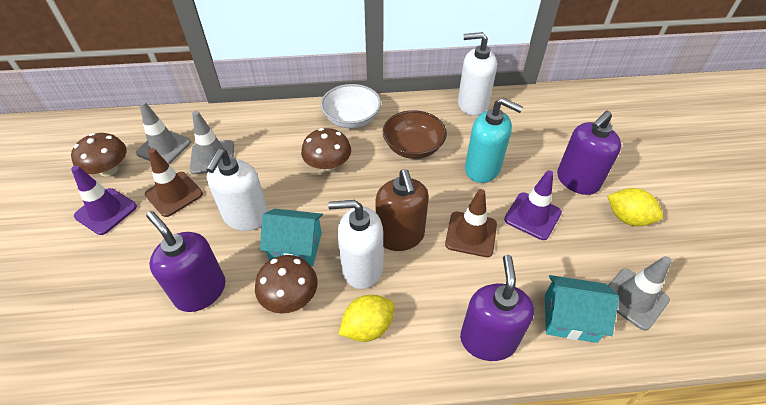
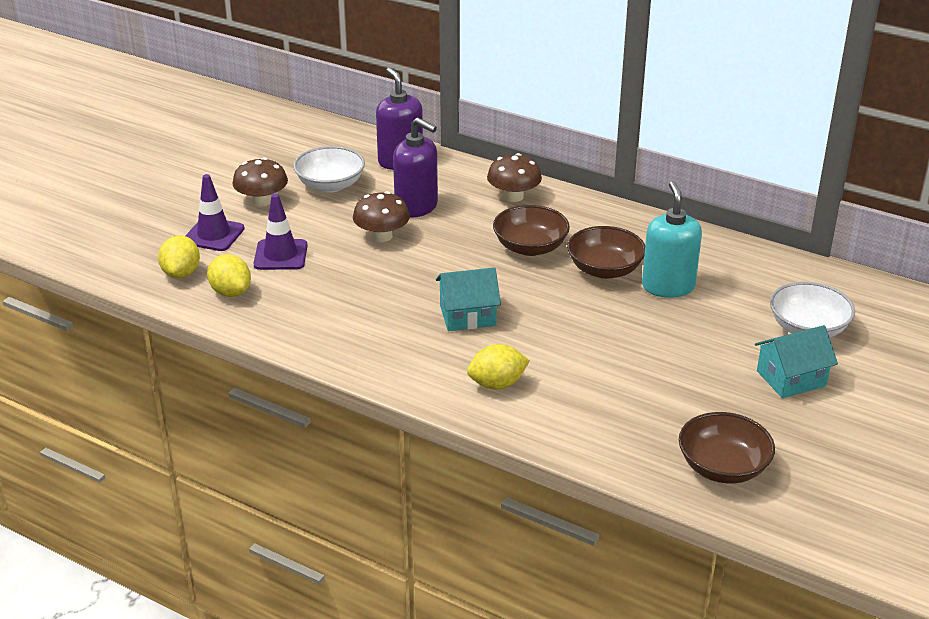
brown bowl: [383,110,447,159] = 1 -> [493,205,570,256] [567,226,645,279] [679,412,775,483] = 3
brown soap dispenser: [375,169,429,251] = 1 -> none = 0
brown traffic cone: [145,148,203,217] [445,189,497,257] = 2 -> none = 0
grey traffic cone: [136,101,191,164] [190,111,234,174] [608,256,671,330] = 3 -> none = 0
purple soap dispenser: [146,211,225,312] [460,255,534,361] [557,111,621,195] = 3 -> [376,68,423,170] [393,118,438,218] = 2
white bowl: [321,84,381,128] = 1 -> [293,146,365,193] [770,282,855,338] = 2
white soap dispenser: [206,149,268,231] [328,200,383,289] [458,32,497,116] = 3 -> none = 0
yellow lemon: [338,295,395,342] [607,188,663,226] = 2 -> [158,235,200,278] [207,254,251,297] [467,344,530,390] = 3

